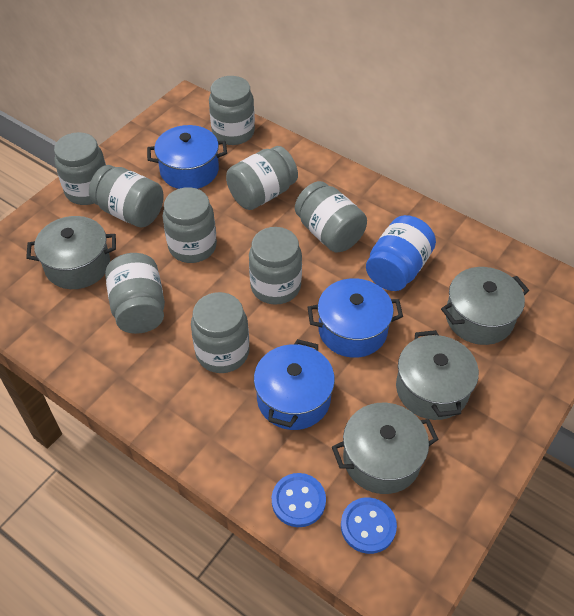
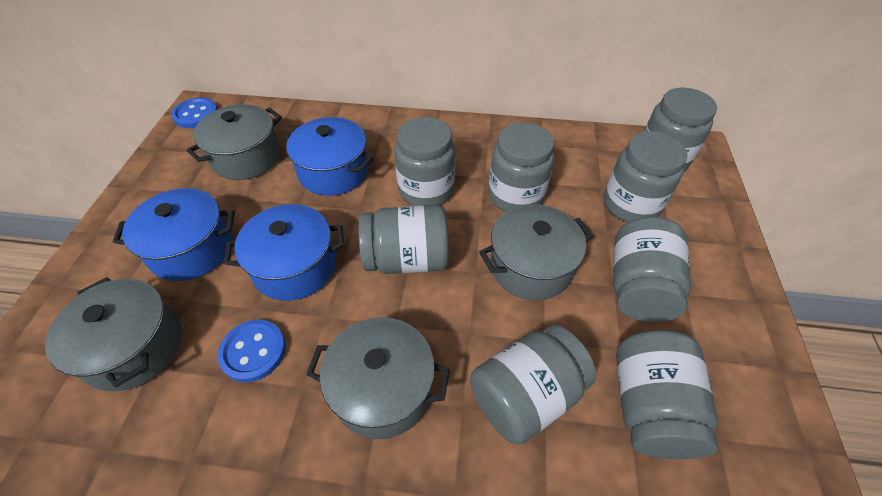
blue jar: [366,215,436,291] = 1 -> none = 0
grey jar: [54,132,106,205] [89,165,164,227] [105,253,165,334] [163,187,217,263] [191,292,249,373] [209,76,255,145] [226,146,298,210] [249,227,302,305] [295,181,367,253] = 9 -> [359,205,449,274] [394,117,455,206] [470,325,596,445] [489,123,554,212] [604,131,688,222] [613,217,691,322] [616,330,718,459] [644,88,717,171] = 8

